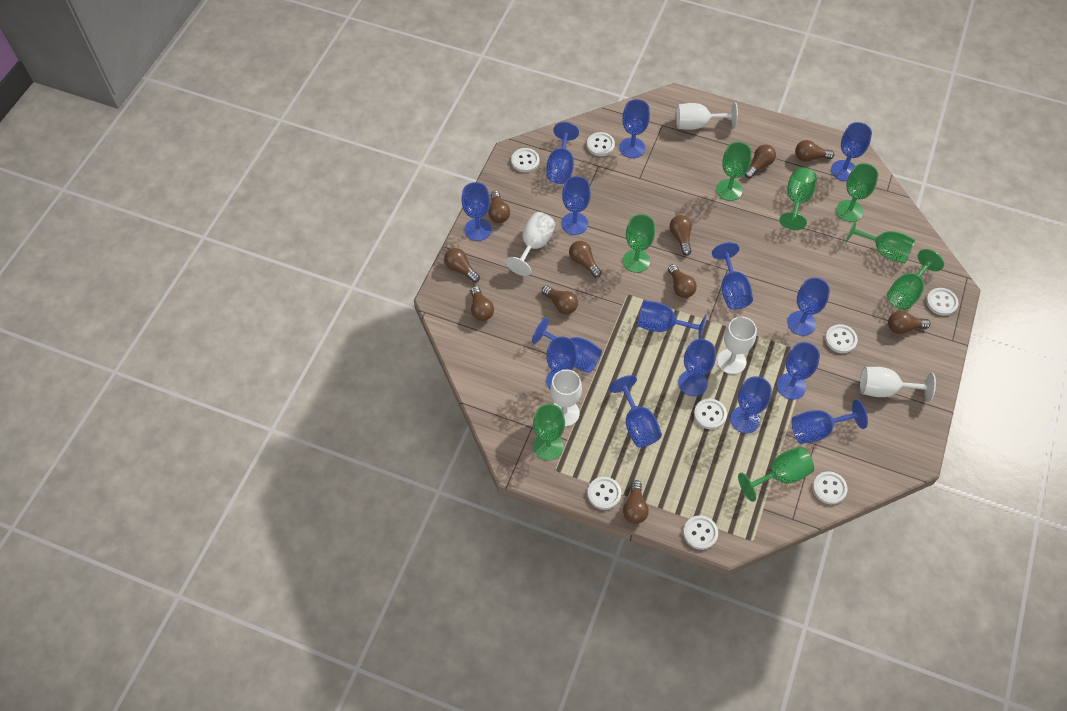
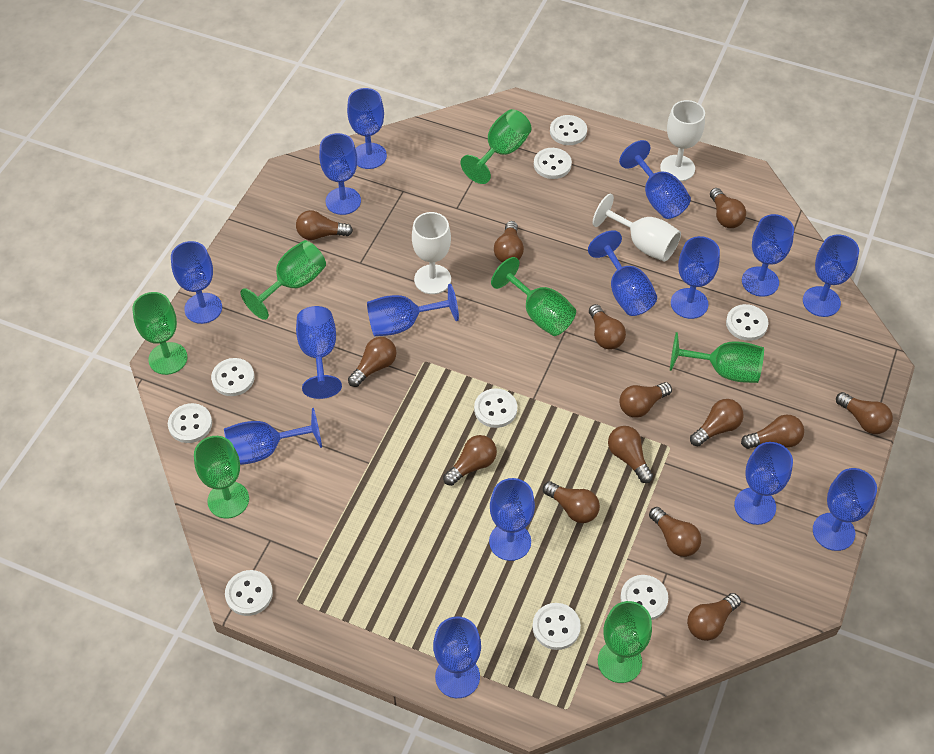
brown light bulb: [444,248,480,282] [471,286,494,321] [488,191,510,223] [542,286,578,314] [569,241,602,278] [623,480,649,524] [668,264,697,298] [669,215,692,256] [745,144,776,178] [795,140,834,162] [888,311,931,334] = 11 -> [296,210,353,240] [348,337,397,387] [443,435,497,486] [494,221,524,263] [543,481,600,523] [589,304,626,349] [608,426,653,483] [620,382,672,418] [649,507,701,557] [687,593,741,641] [690,399,744,446] [710,188,746,228] [741,415,804,449] [836,392,893,434] = 14
green goblet: [533,404,565,460] [623,214,655,273] [716,142,752,201] [738,446,814,502] [779,167,817,230] [836,163,879,222] [845,217,915,263] [887,249,944,310] = 8 -> [132,292,188,375] [194,436,249,519] [240,240,326,320] [461,109,532,184] [491,257,576,336] [598,601,652,683] [670,332,764,383] = 7
white button: [511,148,539,172] [587,132,615,156] [587,477,621,510] [683,515,718,550] [694,398,727,429] [813,471,848,504] [825,324,858,353] [926,288,958,316] = 8 -> [168,403,212,443] [211,358,255,396] [225,570,273,616] [474,389,517,428] [532,603,581,650] [534,148,572,179] [550,115,587,145] [620,575,668,620] [726,304,768,341] = 9
white goblet: [506,212,555,276] [550,369,582,427] [676,102,738,130] [717,317,757,374] [860,367,936,402] = 5 -> [412,212,451,294] [592,194,681,262] [660,100,705,181] = 3

